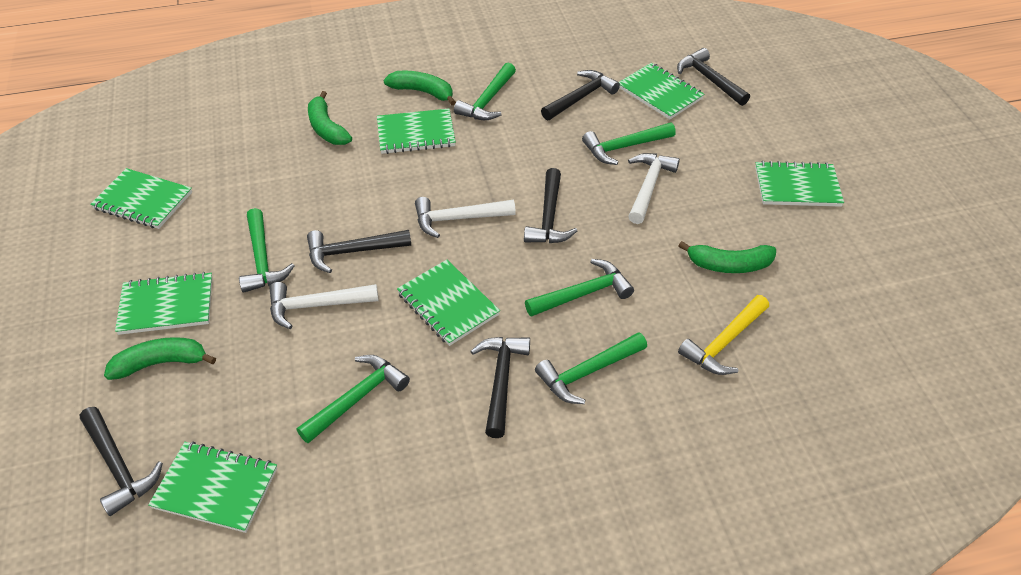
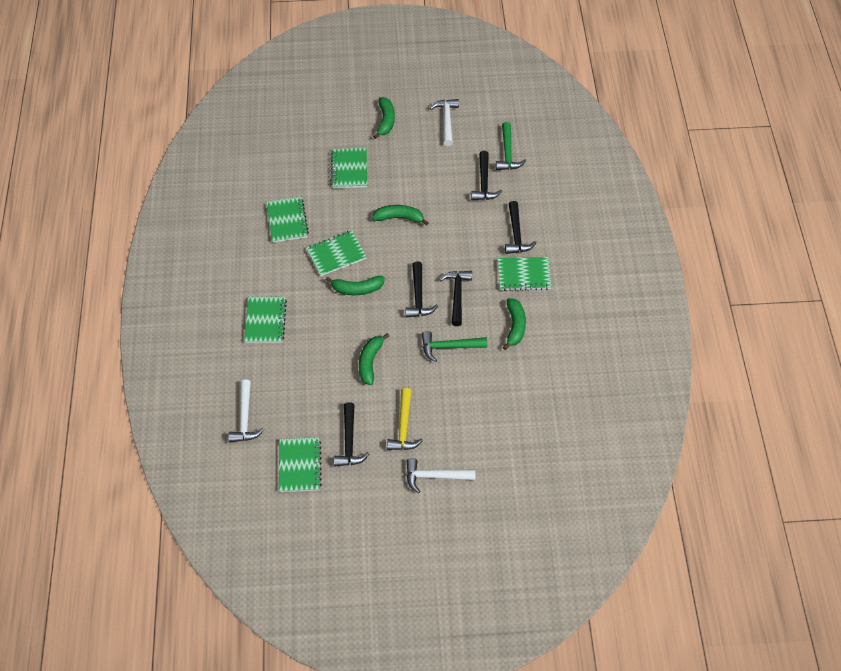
black hammer: [80,407,163,516] [307,230,411,273] [470,337,530,438] [524,168,577,243] [541,70,620,120] [677,48,750,106] = 6 -> [334,402,369,467] [405,261,438,318] [439,271,472,326] [471,151,502,200] [505,201,536,254] = 5
green banana: [104,337,216,380] [308,91,352,145] [383,71,456,105] [678,241,776,273] = 4 -> [326,276,385,295] [359,333,389,385] [372,205,429,226] [373,97,395,139] [503,298,526,350] = 5
green hammer: [239,208,295,293] [297,355,410,444] [454,63,516,120] [525,259,634,317] [535,332,647,404] [582,123,676,165] = 6 -> [422,331,487,362] [496,122,526,170] = 2
green notebook: [90,168,192,229] [115,272,213,335] [148,441,277,533] [377,109,456,154] [397,260,500,346] [619,63,704,119] [755,161,844,207] = 7 -> [244,297,287,343] [267,197,309,243] [279,437,322,492] [306,231,367,276] [331,148,367,188] [498,257,552,291] = 6

